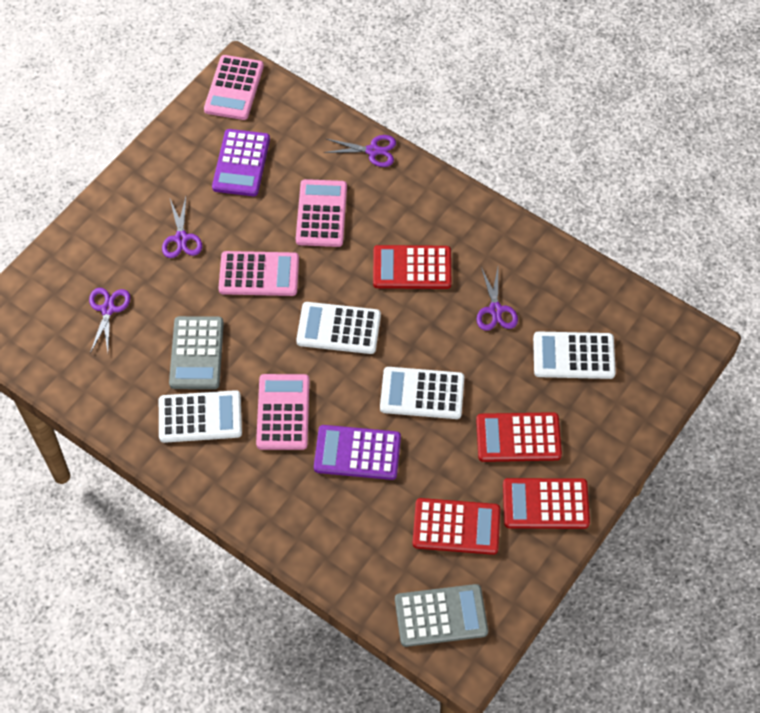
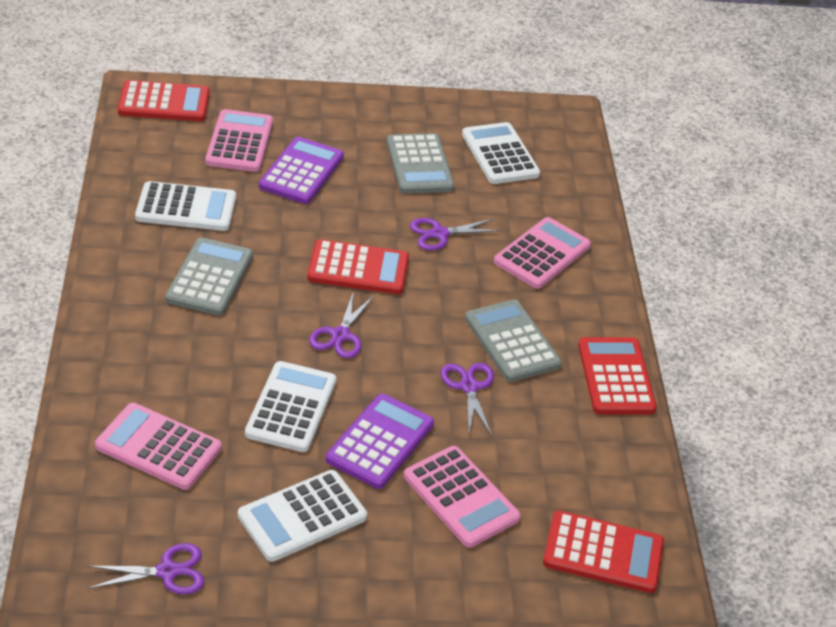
grey calculator: [169,316,224,389] [395,584,488,647] = 2 -> [165,237,253,315] [387,133,454,194] [465,299,562,382] = 3

